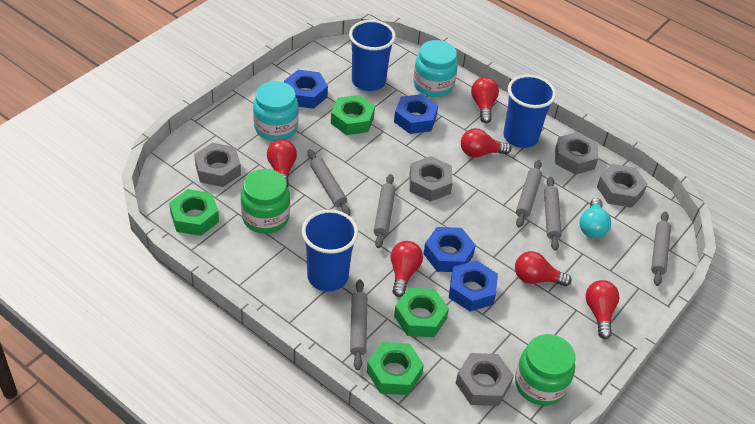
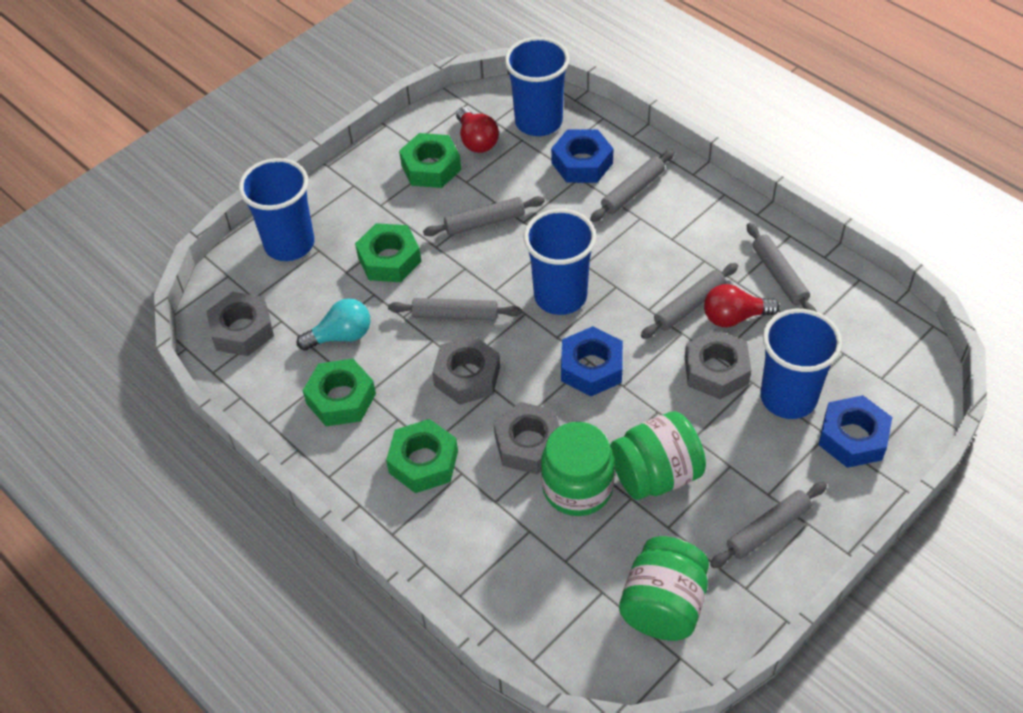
blue cup: [302,210,358,291] [349,20,396,91] [503,75,556,148] = 3 -> [239,158,314,261] [505,37,570,136] [524,209,596,315] [760,309,842,419] = 4
blue nut: [284,70,328,109] [394,94,438,134] [424,227,476,272] [449,260,498,311] = 4 -> [551,129,614,183] [561,326,623,396] [819,395,892,468] = 3
green jar: [241,169,290,234] [515,334,575,406] = 2 -> [541,422,615,516] [610,411,706,500] [619,536,709,641] = 3
grey nut: [194,143,241,187] [409,156,453,202] [456,353,514,406] [555,132,598,175] [597,164,647,208] = 5 -> [206,292,274,356] [432,335,500,405] [494,402,560,474] [685,329,751,399] = 4
red light bulb: [267,139,297,187] [391,241,423,297] [461,128,511,158] [471,77,499,123] [515,251,571,286] [586,280,619,339] = 6 -> [456,107,499,153] [704,284,780,327] = 2
turquoise jar: [253,81,299,141] [413,40,458,97] = 2 -> none = 0

